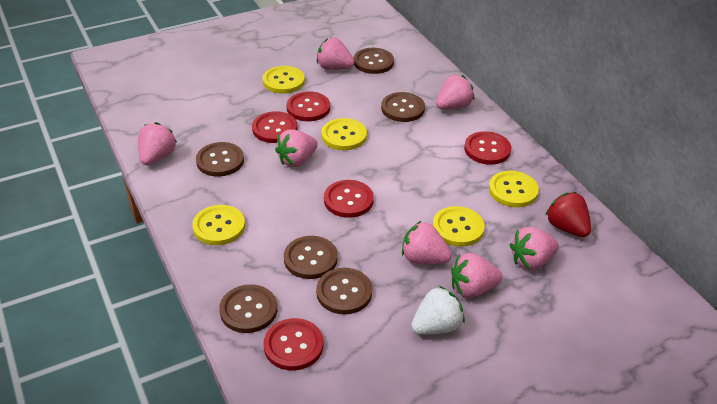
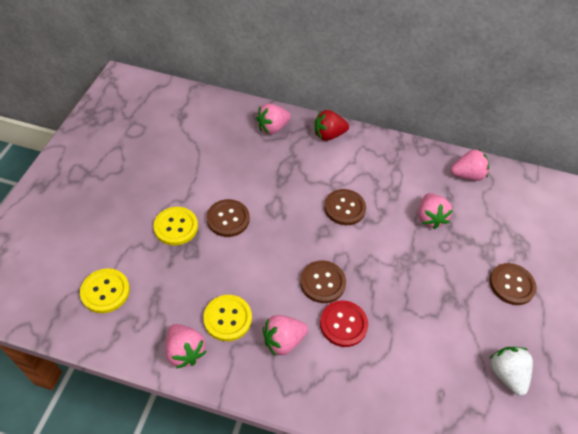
brown button: [196,142,244,177] [219,284,277,333] [284,236,338,279] [316,268,372,314] [354,48,394,74] [381,92,425,122] = 6 -> [207,199,250,237] [300,260,346,303] [324,189,366,225] [489,263,537,305] = 4
pink strawberry: [138,122,177,165] [275,129,318,167] [317,38,355,70] [402,221,452,264] [436,75,474,109] [451,253,502,298] [510,227,559,270] = 7 -> [165,324,207,369] [256,103,291,134] [263,315,308,356] [418,193,453,229] [451,149,489,181] = 5
red button: [252,111,297,143] [264,318,323,371] [287,91,330,121] [324,180,374,218] [464,131,511,165] = 5 -> [320,301,368,347] = 1
yellow button: [192,205,245,245] [263,66,305,94] [321,118,367,150] [433,206,485,247] [489,171,539,207] = 5 -> [80,268,130,313] [153,207,198,245] [203,295,252,341] = 3

